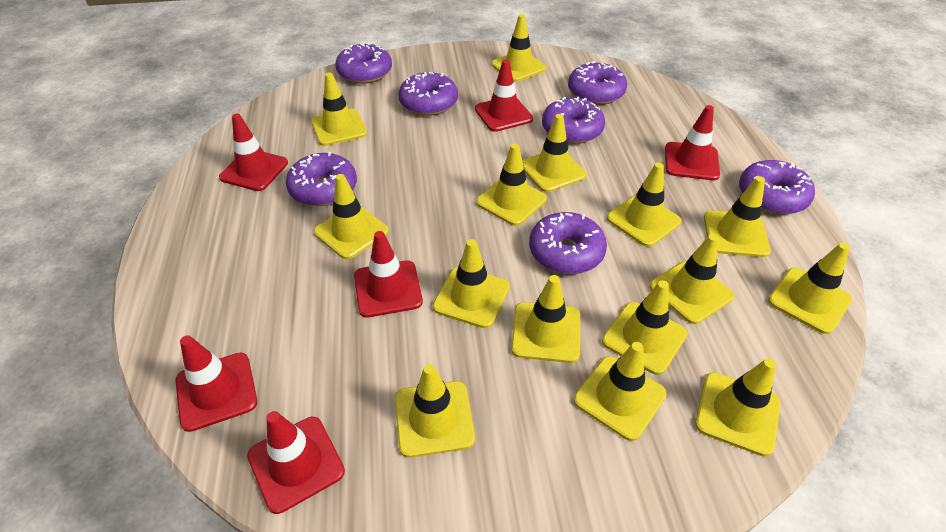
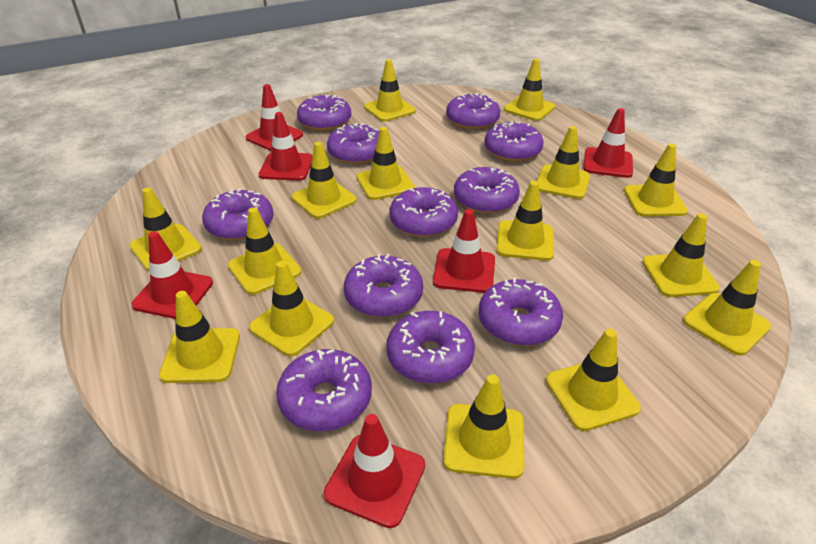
purple donut: [286,152,357,206] [335,42,392,84] [398,72,458,116] [529,212,607,274] [542,96,605,144] [568,61,627,105] [739,160,815,214] = 7 -> [202,188,274,240] [276,349,372,431] [297,95,351,131] [327,123,379,164] [344,254,423,318] [386,311,475,384] [390,187,458,237] [446,93,500,130] [454,167,520,214] [479,278,563,346] [484,121,544,162] = 11

